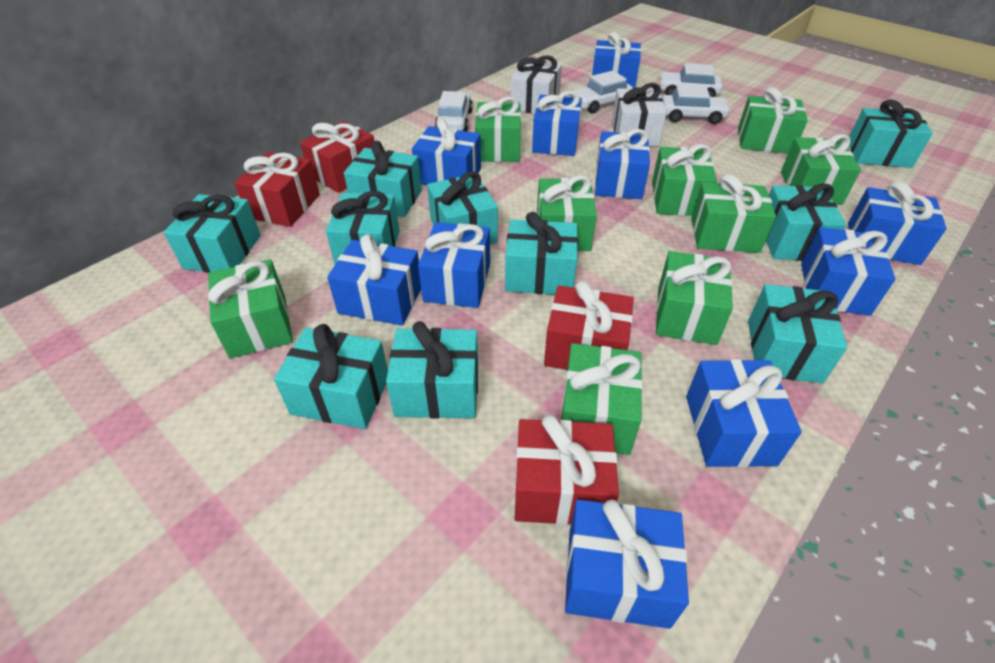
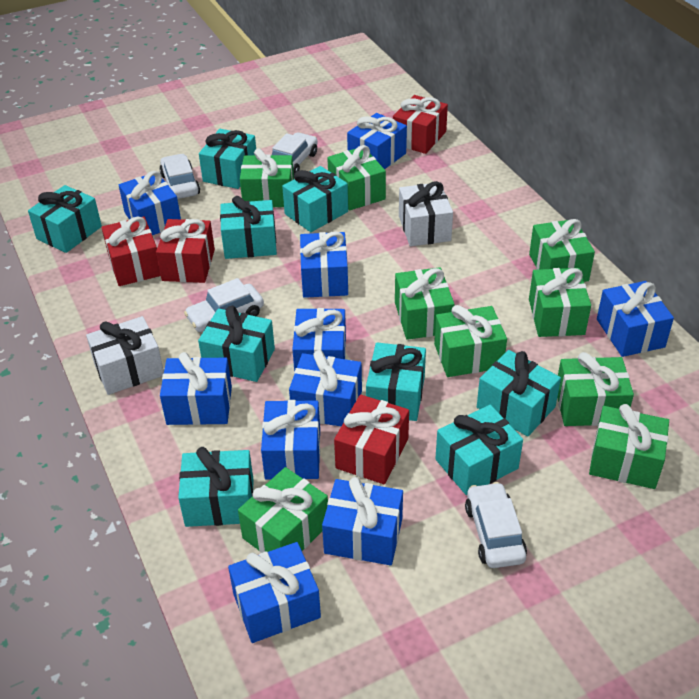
turquoise gift: [164,194,261,273] [274,324,388,429] [326,191,400,264] [344,141,422,217] [386,321,478,418] [427,171,498,244] [505,212,578,294] [748,284,847,383] [766,183,846,261] [849,99,933,168] = 10 -> [28,185,102,253] [178,447,253,527] [198,306,275,382] [199,129,256,189] [220,196,277,259] [282,166,348,232] [366,343,426,421] [435,405,523,495] [477,350,561,437] = 9

